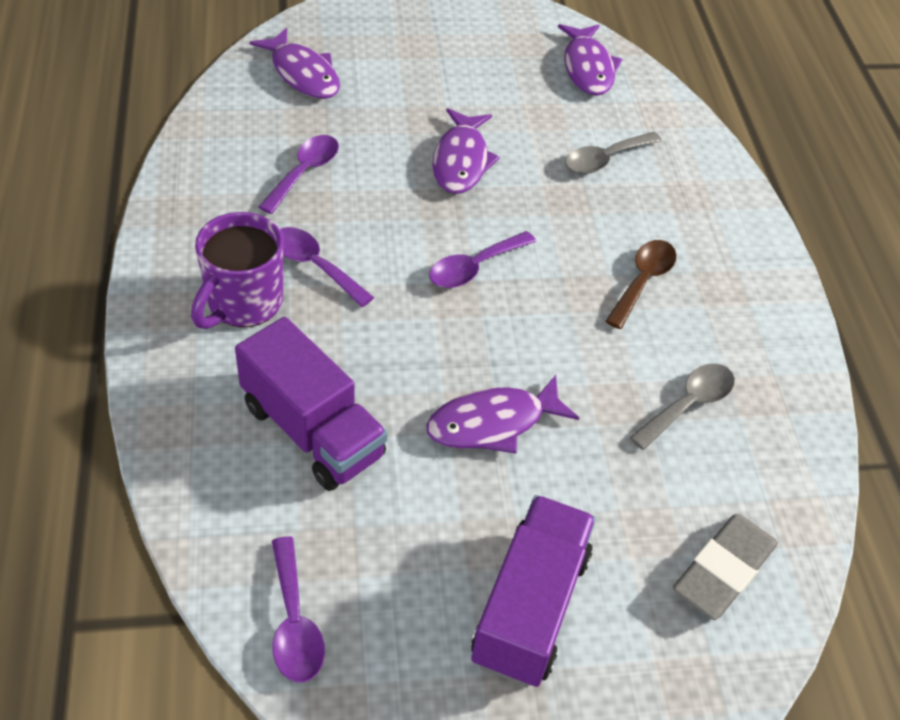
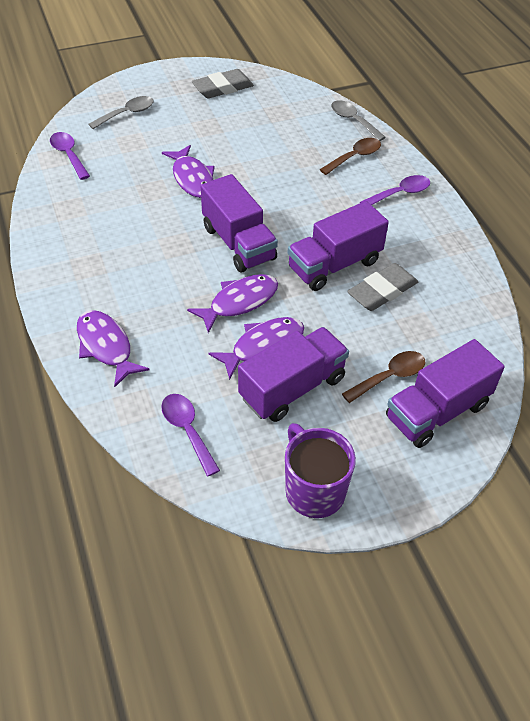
brown spoon: [605,240,676,329] = 1 -> [320,138,381,175] [342,351,425,403] = 2
grey eraser: [673,514,778,620] = 1 -> [192,69,254,98] [347,263,418,311] = 2
purple spoon: [259,135,339,214] [272,537,325,683] [279,227,374,307] [429,231,536,288] = 4 -> [50,132,90,180] [161,394,220,477] [360,175,430,205] = 3
purple truck: [235,317,388,491] [471,495,596,687] = 2 -> [201,174,278,273] [238,327,349,422] [288,201,389,291] [386,339,505,448] = 4

